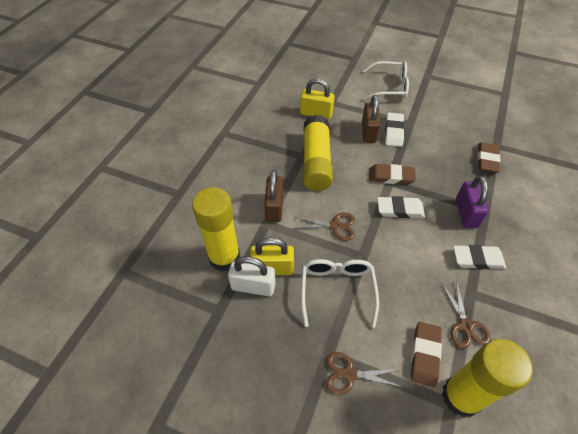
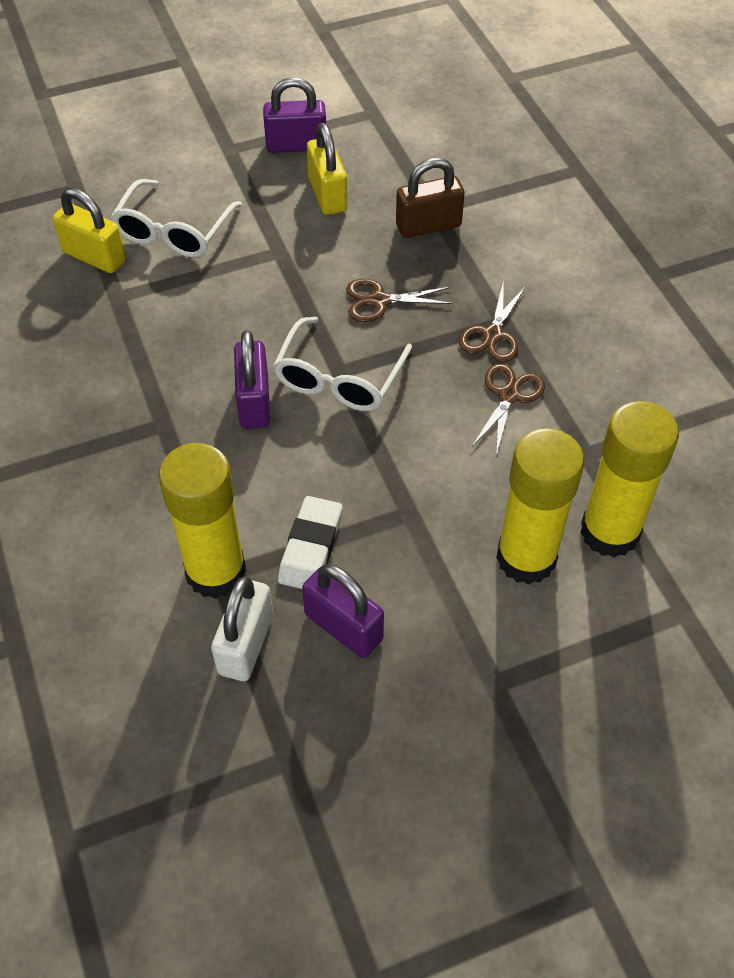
brown eraser: [369,164,416,185] [411,322,442,387] [478,142,500,173] = 3 -> none = 0
brown padlock: [264,170,283,222] [362,95,381,143] = 2 -> [396,158,465,238] = 1
purple padlock: [456,176,489,228] = 1 -> [234,330,270,429] [263,77,326,153] [302,564,384,658] = 3
white eraser: [377,196,425,218] [385,113,405,147] [453,245,506,269] = 3 -> [278,496,343,589] = 1

